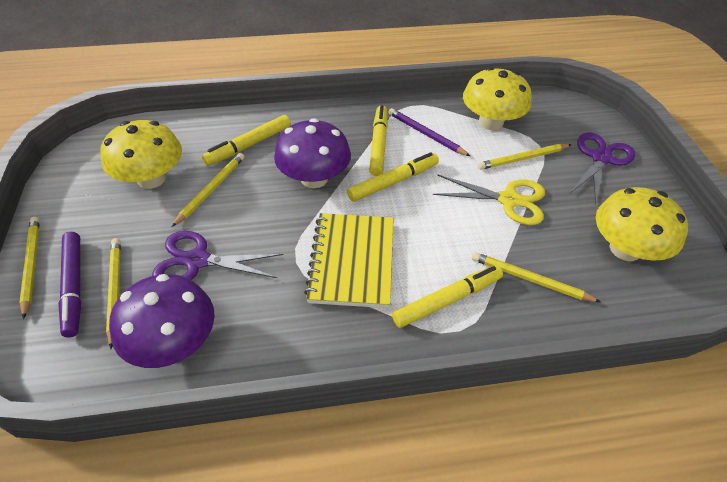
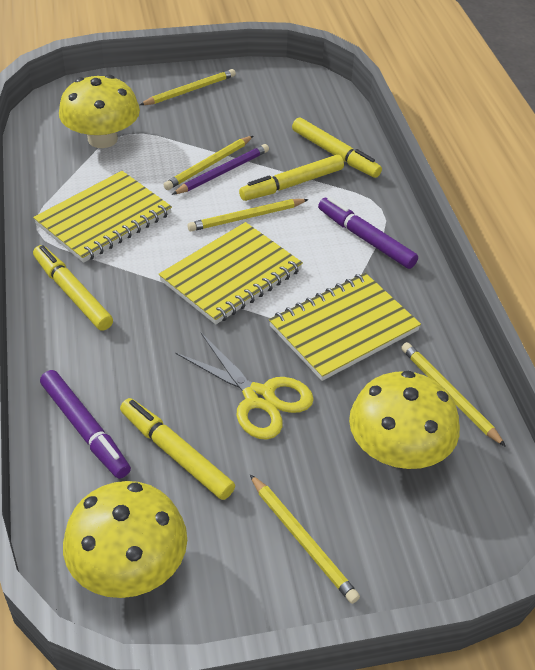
purple marker: [58,232,81,337] = 1 -> [40,370,131,479] [318,197,418,269] = 2
purple mushroom: [109,274,215,368] [274,118,351,188] = 2 -> none = 0
purple scissors: [152,231,283,280] [569,132,635,204] = 2 -> none = 0
yellow notebook: [304,213,394,308] = 1 -> [33,171,172,263] [159,222,303,324] [269,273,421,381] = 3

